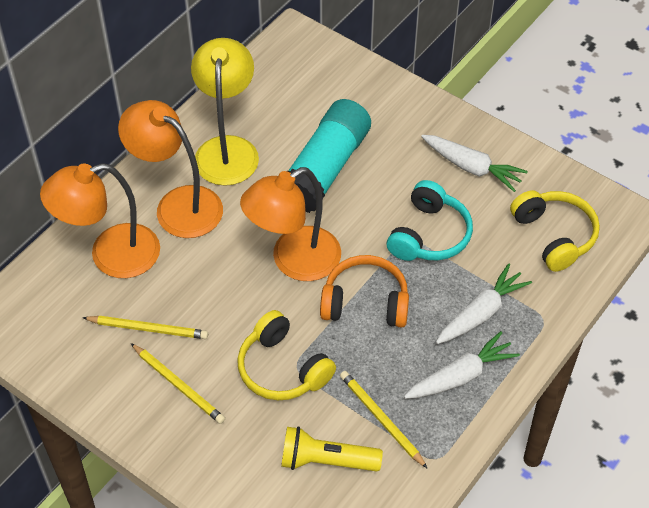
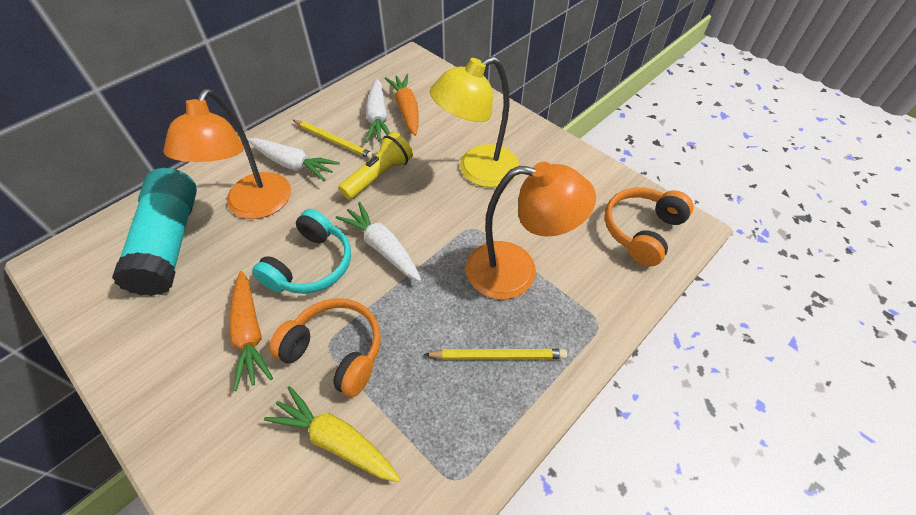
orange carrot: none = 0 -> [229,271,273,391] [385,74,419,136] = 2
orange headphones: [320,255,409,328] = 1 -> [269,298,381,397] [604,188,694,267] = 2
orange lamp: [40,163,160,278] [118,100,223,238] [240,167,341,281] = 3 -> [163,89,291,219] [466,162,596,299] = 2
yellow carrot: none = 0 -> [264,386,400,482] = 1
yellow headphones: [237,310,336,400] [510,190,600,272] = 2 -> none = 0
yellow pencil: [82,316,208,339] [131,343,225,424] [340,371,428,469] = 3 -> [293,120,375,159] [424,349,567,360] = 2

